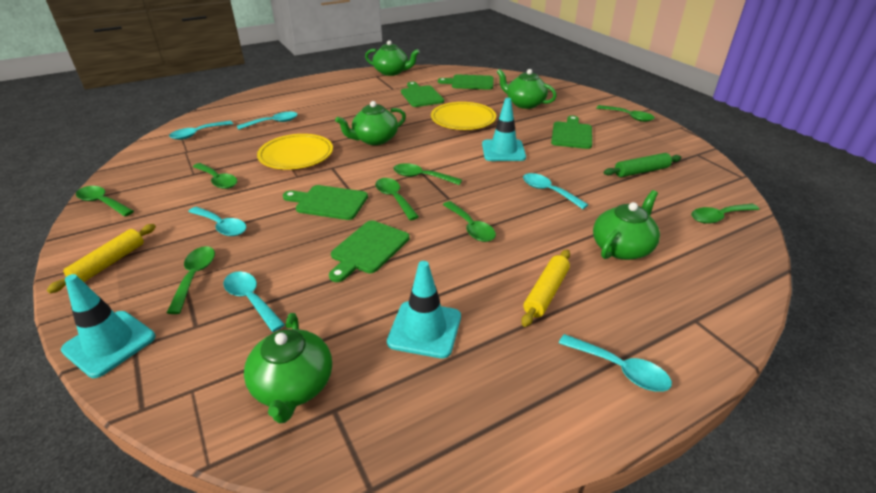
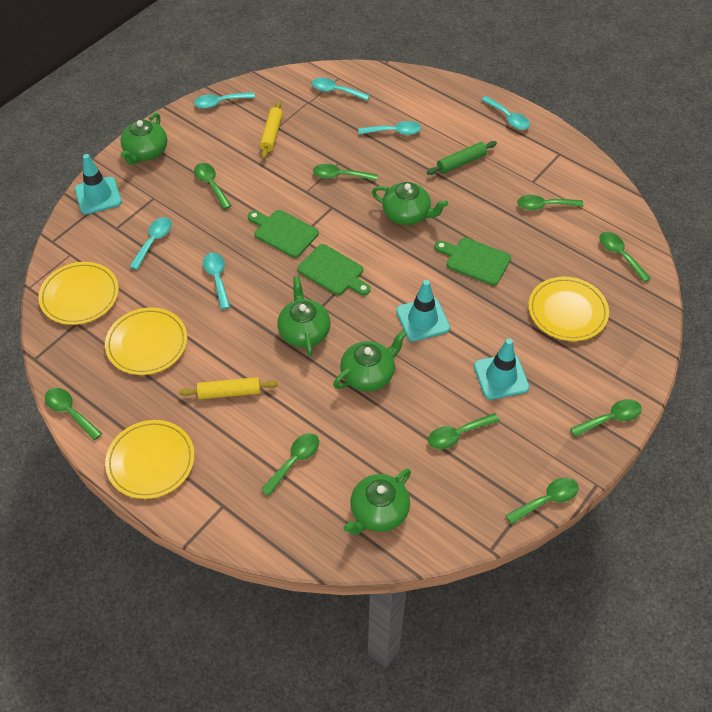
green cutting board: [283,185,368,220] [329,220,409,282] [401,82,444,107] [438,75,494,90] [551,116,592,149] = 5 -> [248,210,319,258] [297,244,371,295] [434,238,511,286] = 3
green spoon: [76,186,134,217] [167,246,215,314] [193,163,237,189] [375,178,419,220] [393,163,462,185] [443,201,496,242] [597,105,655,122] [691,204,760,224] = 8 -> [45,388,102,440] [194,163,231,209] [261,433,319,496] [313,164,378,181] [428,413,500,449] [505,478,578,525] [517,195,584,210] [570,399,642,437] [599,232,651,282] = 9
yellow plate: [257,134,333,169] [431,102,496,130] = 2 -> [38,262,119,325] [105,308,187,375] [105,420,195,499] [528,277,609,341] = 4

